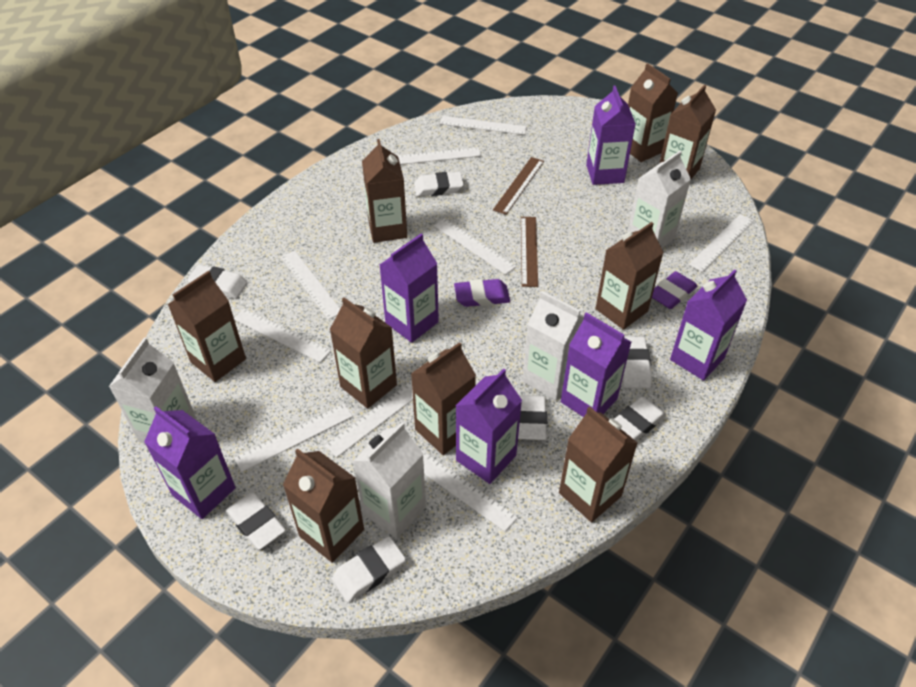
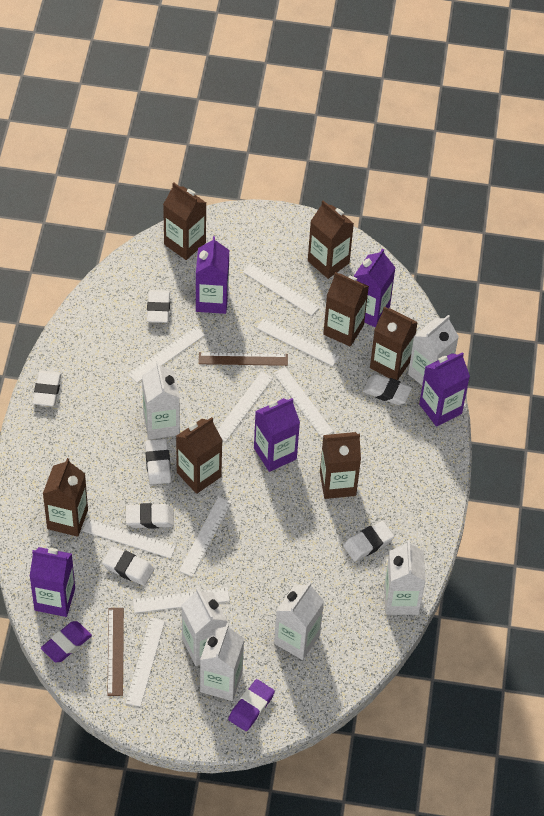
brown carton: [168,271,246,382] [283,448,364,563] [330,297,397,409] [362,139,407,243] [411,342,476,455] [559,406,638,522] [595,222,664,330] [628,63,678,162] [659,84,716,179] = 9 -> [43,458,88,537] [163,183,206,260] [176,417,223,494] [308,200,354,279] [320,432,361,499] [323,272,369,347] [370,306,418,380] = 7
purple carton: [144,406,236,519] [380,234,439,343] [456,369,522,484] [561,312,631,417] [586,86,636,185] [670,269,747,380] = 6 -> [29,547,75,617] [196,236,229,314] [254,398,300,472] [353,248,396,327] [419,352,470,427] = 5
white carton: [109,338,197,444] [353,422,426,539] [522,291,584,401] [627,151,691,248] = 4 -> [142,361,180,440] [181,588,228,666] [200,624,244,701] [274,582,324,660] [384,540,426,615] [408,315,459,385] = 6

